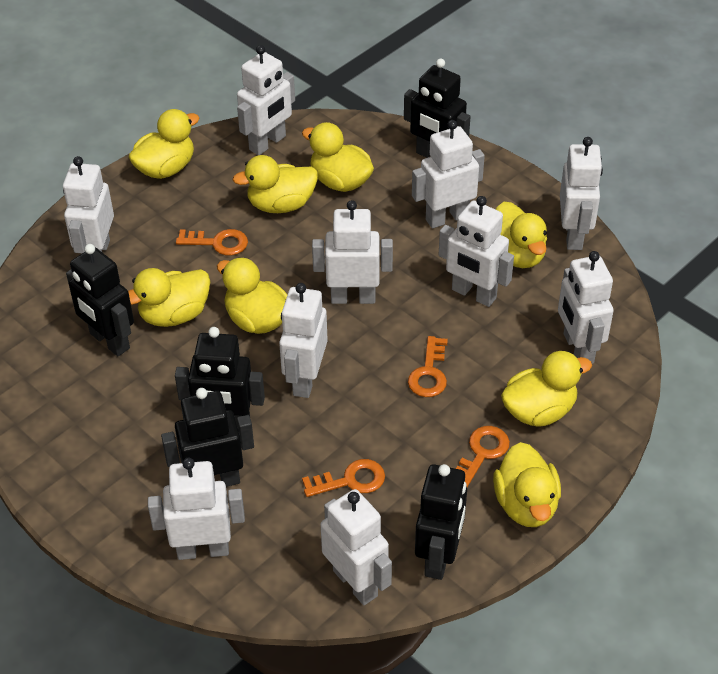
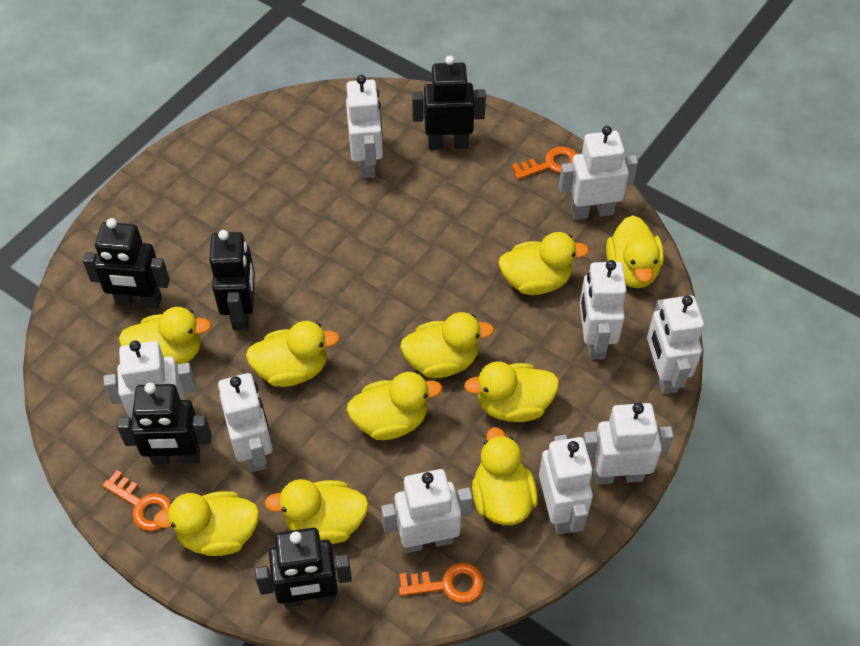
orange key: [176,229,248,256] [302,459,385,497] [408,336,448,397] [456,426,510,487] = 4 -> [102,470,171,531] [399,563,484,603] [512,147,577,179] = 3
white robot: [63,156,114,253] [148,458,245,560] [237,45,295,155] [279,283,328,398] [312,200,393,304] [321,489,392,605] [412,120,485,228] [439,196,514,307] [558,251,614,364] [560,137,603,250] = 10 -> [104,340,196,418] [218,373,273,473] [346,75,383,178] [381,469,472,553] [539,435,593,534] [559,126,638,220] [580,260,627,359] [583,403,673,485] [647,295,704,394] = 9
yellow duck: [128,268,210,327] [129,109,199,179] [217,257,287,334] [233,155,318,213] [302,122,374,192] [493,442,561,527] [495,202,547,268] [501,351,592,426] = 8 -> [119,307,211,365] [154,491,260,556] [246,321,340,387] [265,479,369,544] [347,372,442,440] [400,312,494,378] [464,361,559,422] [472,427,538,525] [498,232,589,295] [606,215,664,288] = 10

